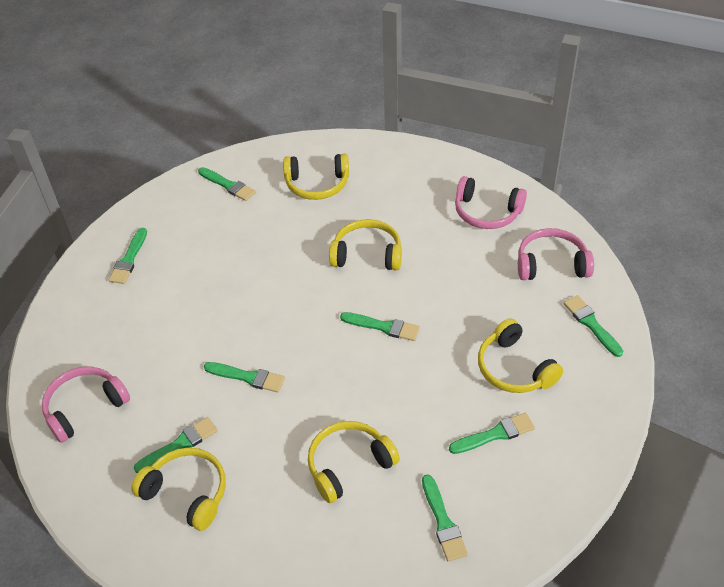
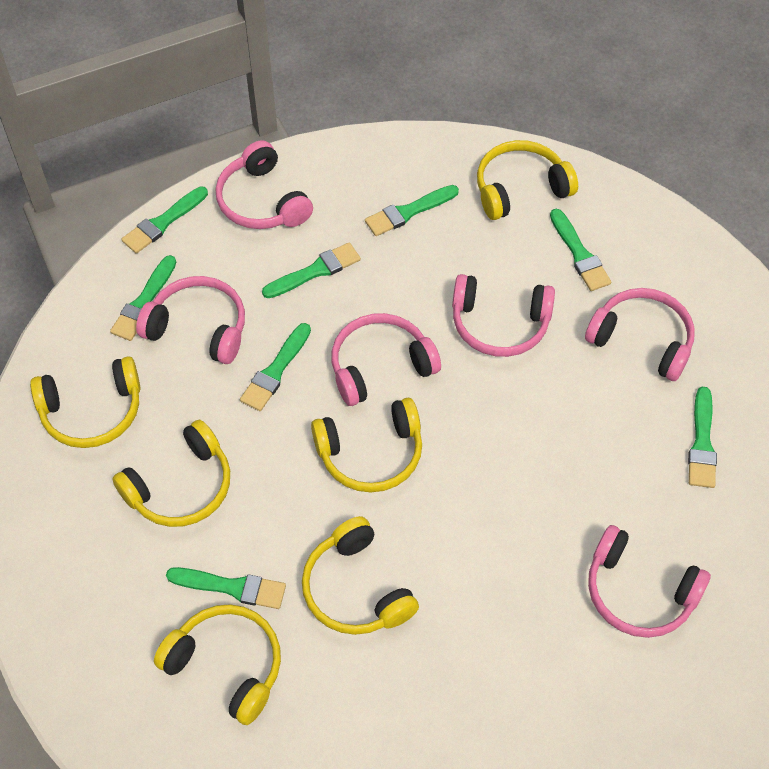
pink headphones: [42,366,130,443] [455,176,527,229] [518,228,594,280] = 3 -> [136,276,245,364] [216,140,313,229] [331,313,441,406] [452,274,555,357] [585,288,694,381] [588,525,711,638] = 6
yellow headphones: [131,448,226,531] [283,154,349,200] [308,421,400,503] [329,219,402,271] [478,318,563,393] = 5 -> [30,356,140,448] [112,420,230,527] [154,604,281,725] [302,516,419,635] [311,398,422,492] [477,140,578,220] = 6

